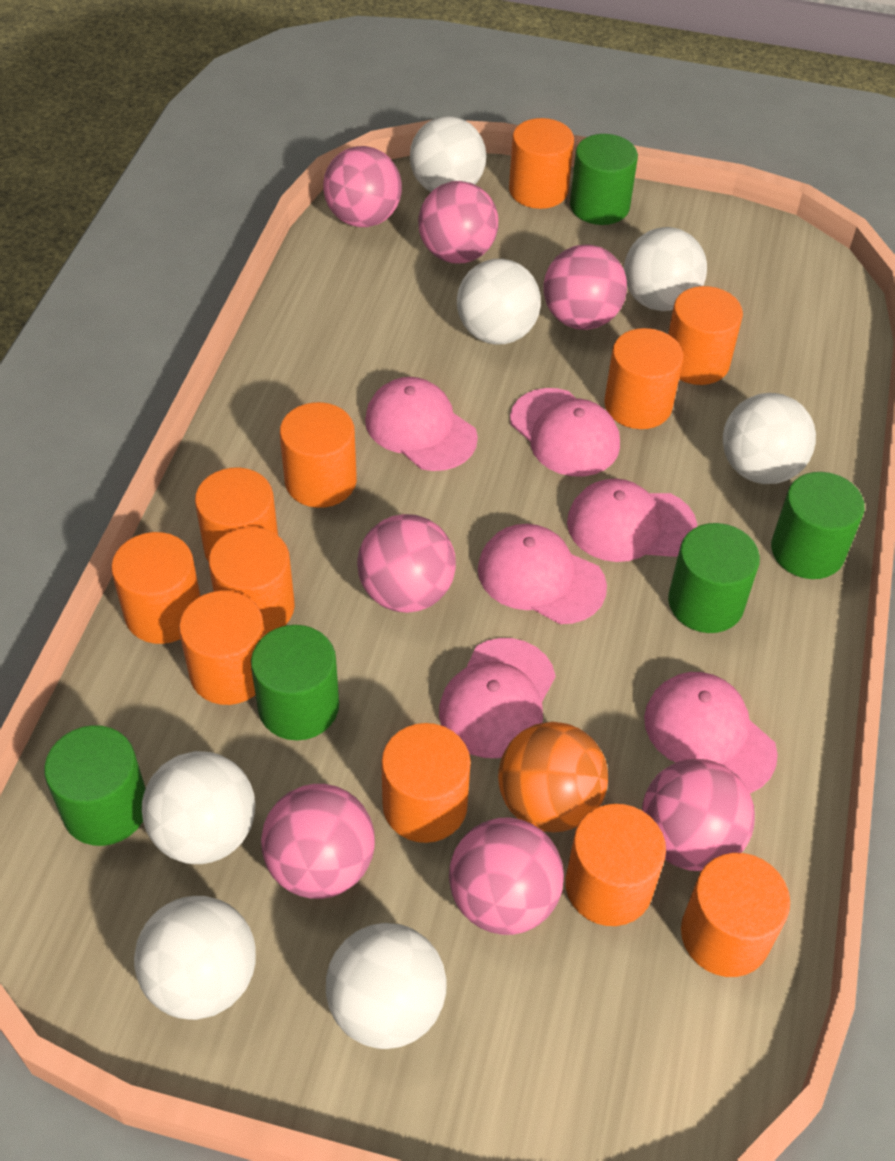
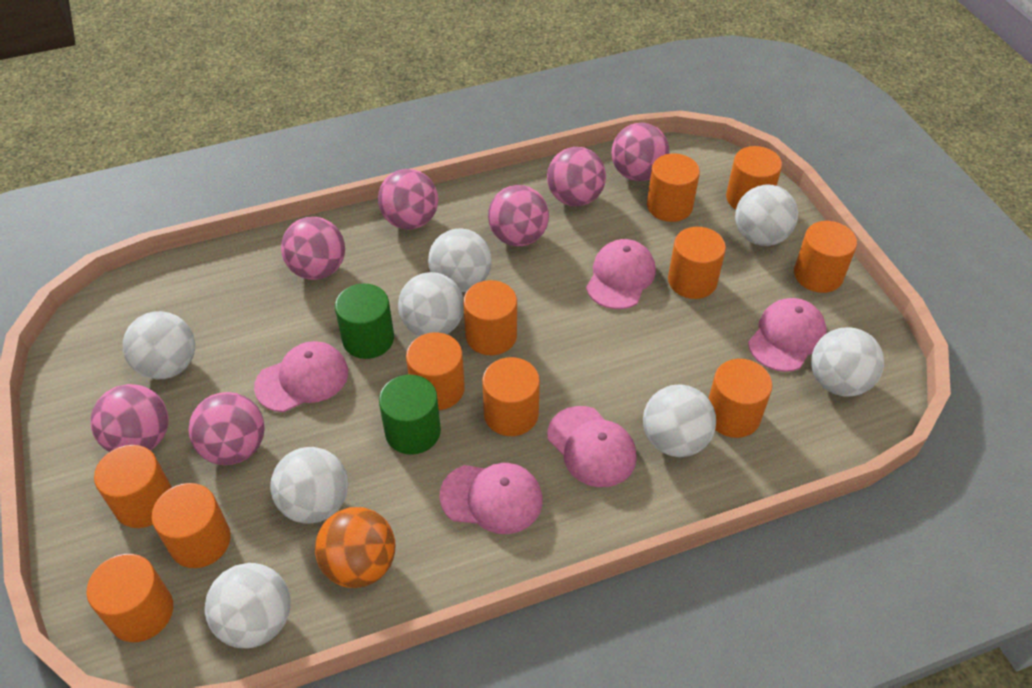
green cylinder: [44,725,146,846] [251,625,339,741] [570,134,638,225] [668,523,760,633] [771,472,865,579] = 5 -> [335,283,394,359] [379,375,441,455] = 2
pink cap: [365,377,478,471] [439,638,556,758] [478,524,607,624] [510,388,620,477] [567,479,697,562] [644,672,778,793] = 6 -> [254,341,348,412] [439,463,543,534] [547,406,637,487] [586,239,656,309] [748,298,826,372] = 5
white ball: [134,896,256,1020] [142,751,255,864] [326,923,447,1049] [410,116,486,192] [457,259,541,345] [624,227,707,311] [723,393,816,484] = 7 -> [123,311,195,380] [205,563,290,649] [270,447,348,524] [398,272,464,336] [428,228,492,292] [643,384,716,457] [735,185,798,246] [811,327,884,396] = 8

